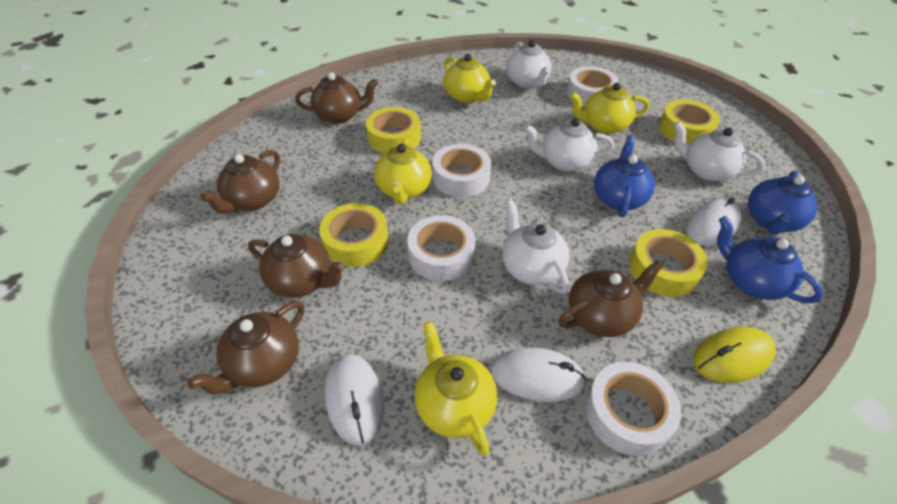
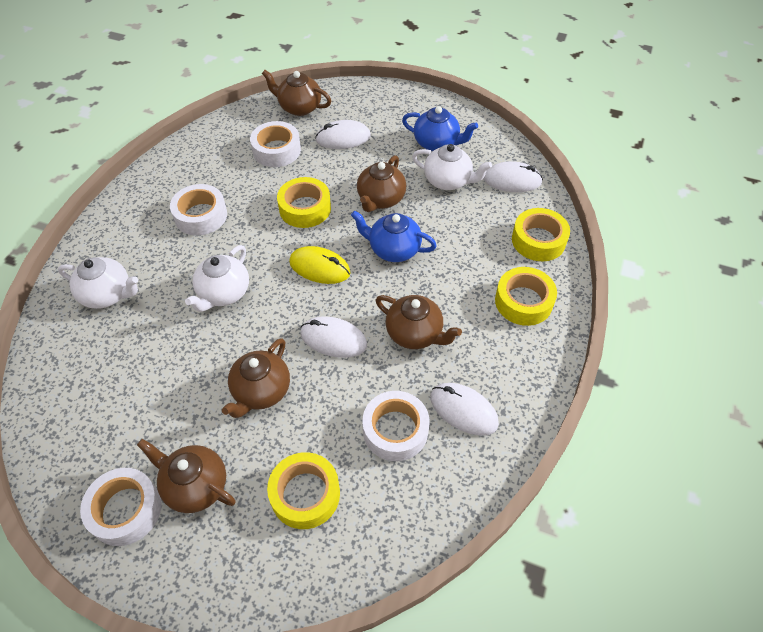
blue teapot: [594,135,655,217] [717,216,823,303] [748,171,818,235] = 3 -> [351,210,437,262] [402,106,478,151] = 2
white mouse: [325,354,384,445] [491,347,587,402] [686,197,742,246] = 3 -> [300,316,367,358] [315,120,371,149] [430,383,499,436] [483,161,543,192] = 4
white teapot: [502,199,570,294] [506,40,552,88] [524,118,614,172] [674,122,765,181] = 4 -> [58,257,138,309] [185,245,249,312] [412,144,492,190] = 3
yellow teapot: [374,138,432,204] [414,321,497,456] [444,54,496,103] [570,83,649,134] = 4 -> none = 0

